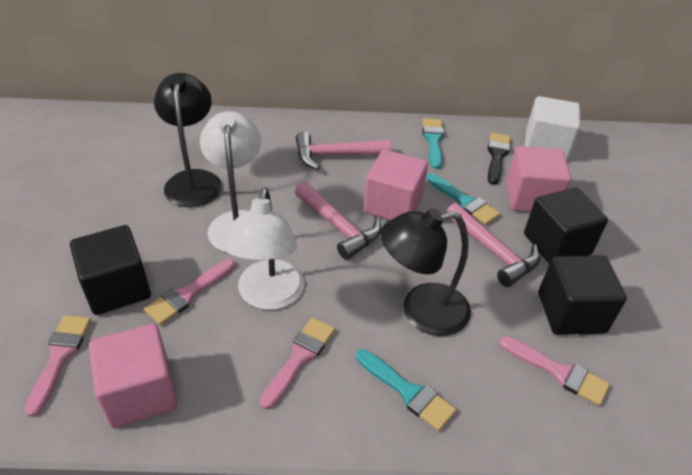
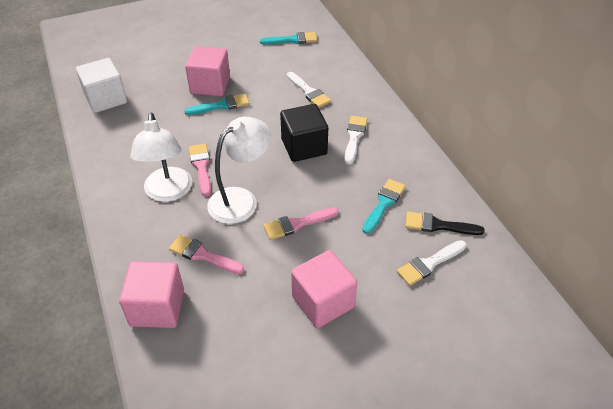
black cube: [70,225,151,315] [524,187,608,263] [538,255,627,335] = 3 -> [280,104,328,162] = 1
black lamp: [154,73,222,207] [380,208,471,336] = 2 -> none = 0
pink brush: [24,315,91,417] [144,259,235,325] [260,318,335,409] [499,336,610,406] = 4 -> [169,235,244,274] [189,143,211,197] [263,207,339,240] = 3
pink hammer: [295,181,381,260] [296,132,391,170] [446,203,540,287] = 3 -> none = 0
white brush: none = 0 -> [287,72,331,108] [345,116,367,164] [397,240,467,286] = 3

